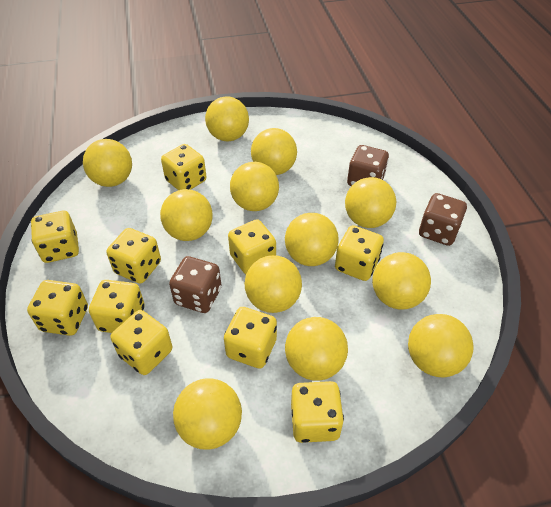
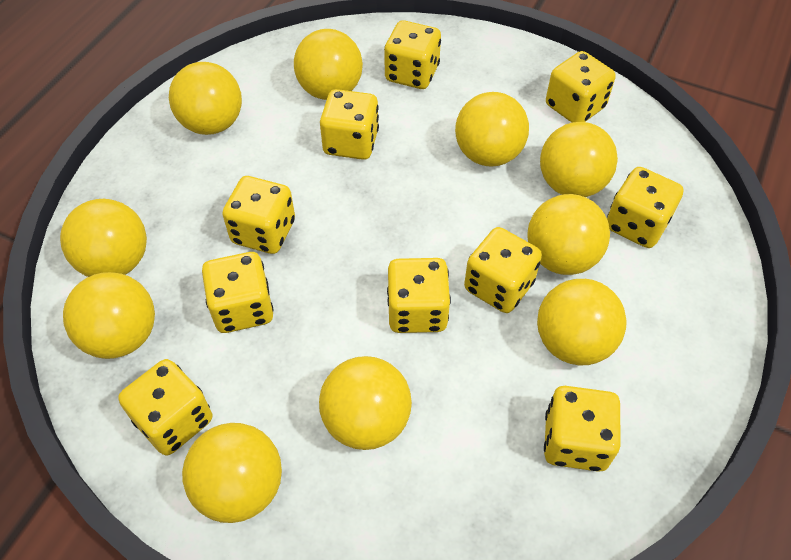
brown dice: [169,256,221,313] [347,145,389,186] [419,193,467,246] = 3 -> none = 0
yellow ball: [83,139,132,187] [160,189,213,241] [173,378,242,450] [205,96,249,141] [230,162,279,211] [245,255,302,313] [251,128,297,175] [285,213,339,266] [285,317,348,381] [345,177,396,228] [372,252,431,309] [408,314,474,377] = 12 -> [60,199,147,277] [63,272,155,359] [169,62,242,135] [182,423,282,523] [294,29,363,100] [319,356,412,450] [455,92,529,167] [527,194,610,275] [537,279,627,365] [540,122,618,197] = 10

